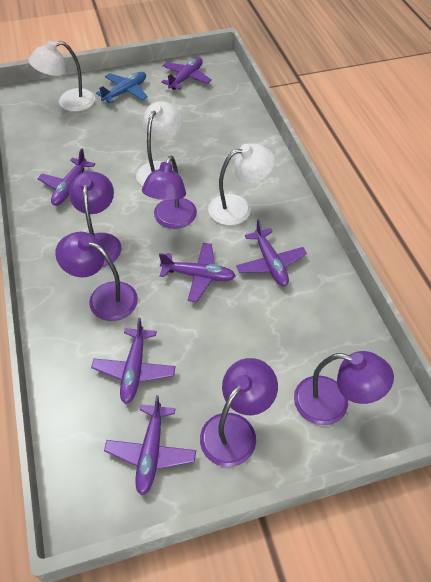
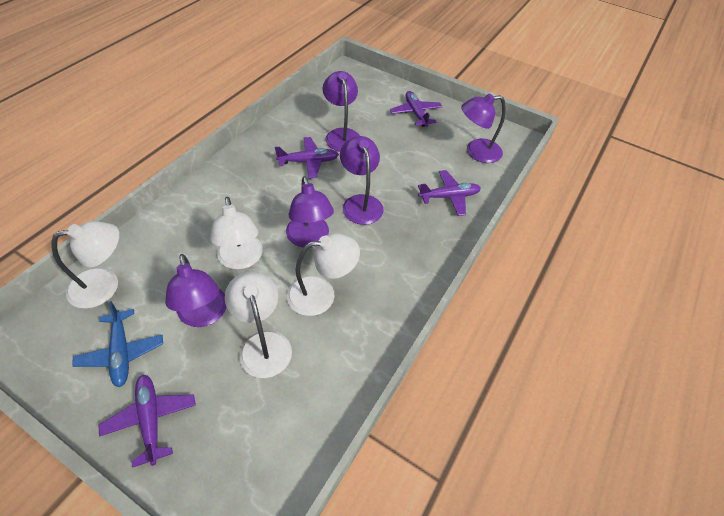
purple plane: [38,148,95,206] [91,318,176,404] [104,395,196,496] [159,243,236,302] [161,57,212,90] [236,219,307,286] = 6 -> [98,375,196,468] [275,137,339,178] [390,91,443,127] [418,170,481,216] = 4
white lamp: [28,41,95,112] [136,101,182,186] [208,143,275,225] = 3 -> [51,221,119,309] [210,197,263,269] [225,271,292,378] [287,233,360,316] = 4

